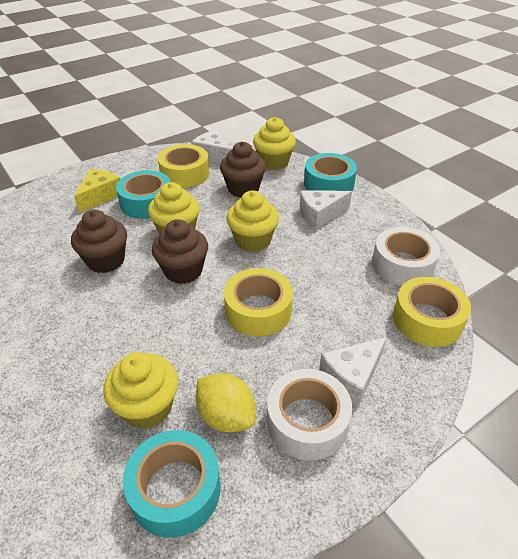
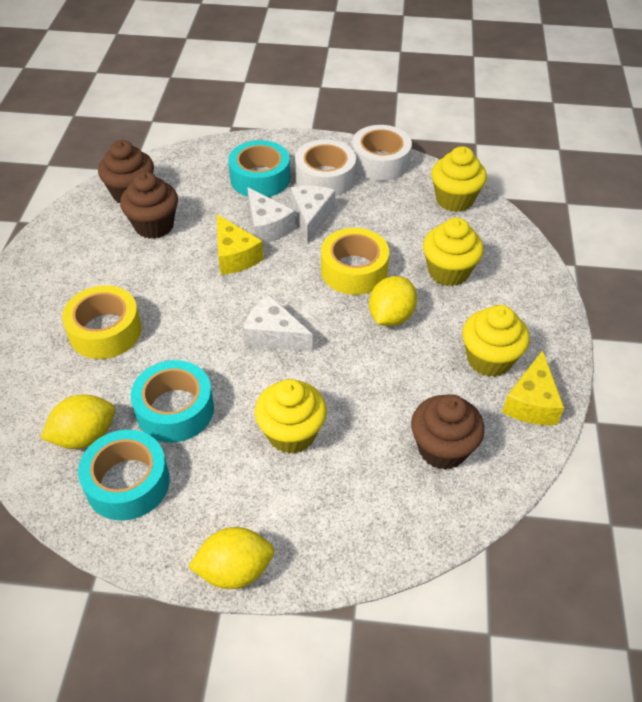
yellow cheese: [74,168,120,213] = 1 -> [217,214,264,275] [502,350,564,425] = 2
yellow lemon: [196,373,255,432] = 1 -> [40,394,115,449] [188,527,274,589] [369,276,417,326] = 3
yellow tape: [158,144,209,188] [224,268,293,337] [393,277,471,347] = 3 -> [62,285,142,359] [321,228,389,295] = 2

